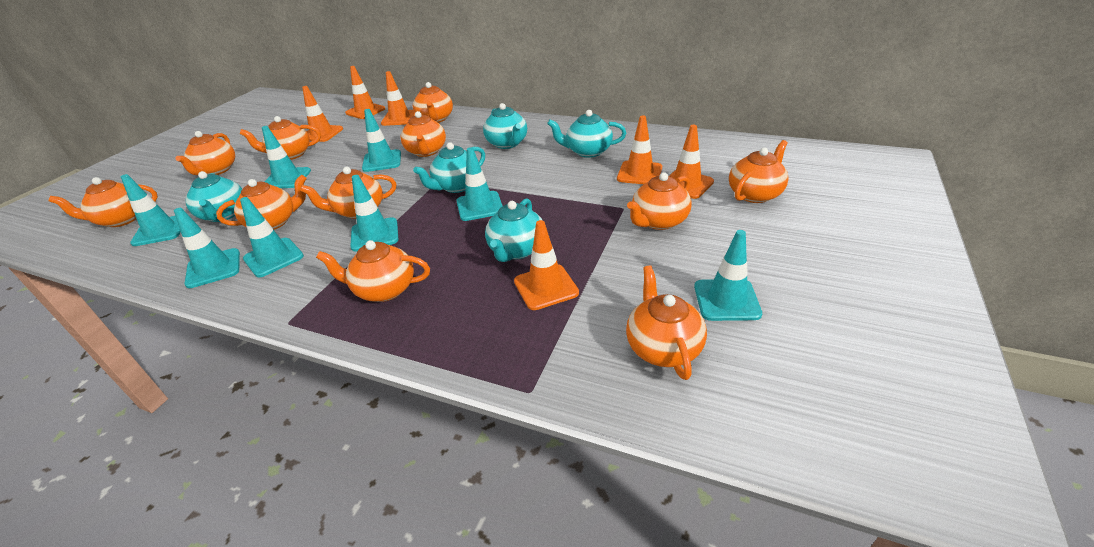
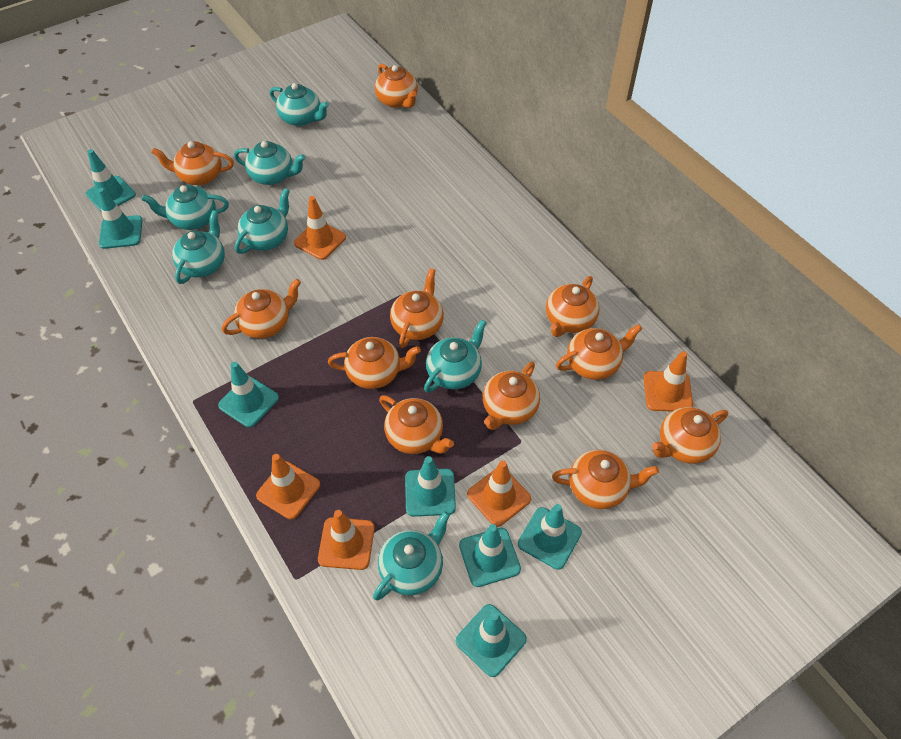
orange traffic cone: [302,86,343,142] [345,66,385,119] [381,71,415,126] [514,220,579,310] [617,116,662,184] [669,125,714,199] = 6 -> [256,454,320,520] [294,196,346,260] [318,510,375,570] [467,460,531,527] [643,351,693,411] = 5
turquoise teapot: [186,171,242,222] [413,142,485,193] [483,103,527,149] [485,198,542,262] [547,110,626,158] = 5 -> [142,185,229,230] [172,210,225,284] [234,141,306,185] [235,188,290,254] [270,83,329,126] [373,511,450,600] [424,320,487,393] = 7
turquoise traffic cone: [121,174,181,246] [174,208,240,288] [240,197,304,278] [262,126,311,188] [350,175,399,252] [362,109,401,172] [456,147,503,221] [694,230,762,321] = 8 -> [85,149,136,212] [98,188,142,249] [218,362,279,428] [405,456,456,517] [456,604,527,677] [459,524,521,587] [518,504,582,570] = 7

